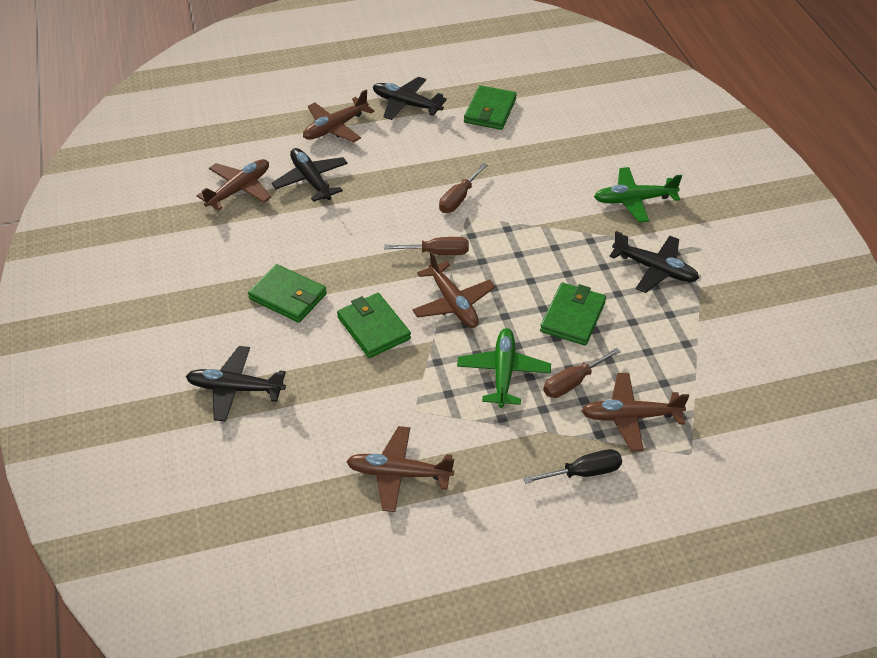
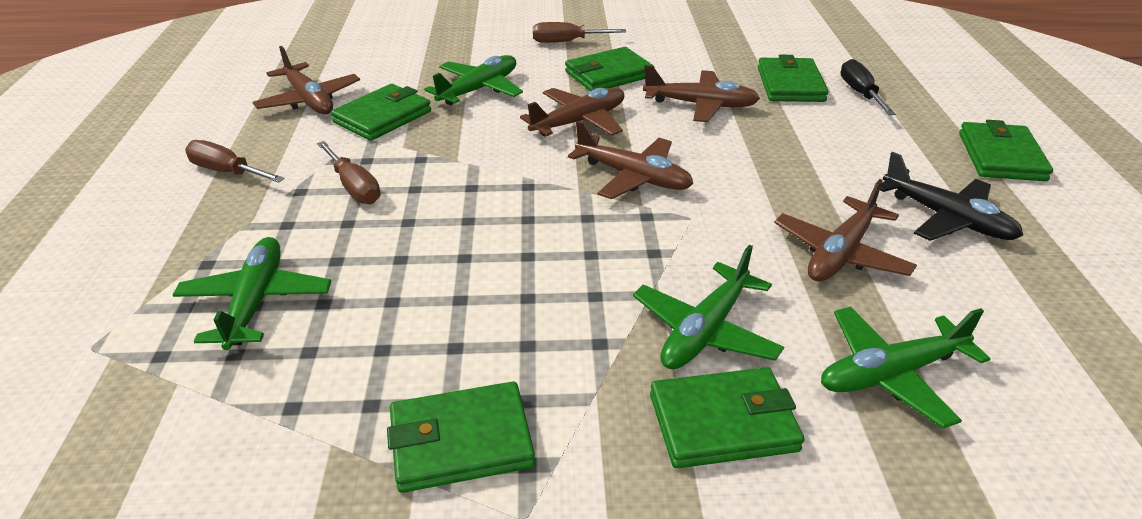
black plane: [186,346,286,422] [272,148,348,202] [373,77,447,120] [609,231,699,293] = 4 -> [880,152,1023,241] = 1
green plane: [457,328,551,408] [594,167,682,223] = 2 -> [173,237,331,350] [424,55,523,105] [633,244,784,369] [821,306,990,429] = 4
green wallet: [248,264,327,323] [337,293,411,358] [464,85,517,130] [540,283,606,346] = 4 -> [331,84,431,141] [387,381,535,493] [565,47,654,91] [650,367,804,468] [758,55,828,102] [959,120,1053,181] = 6

